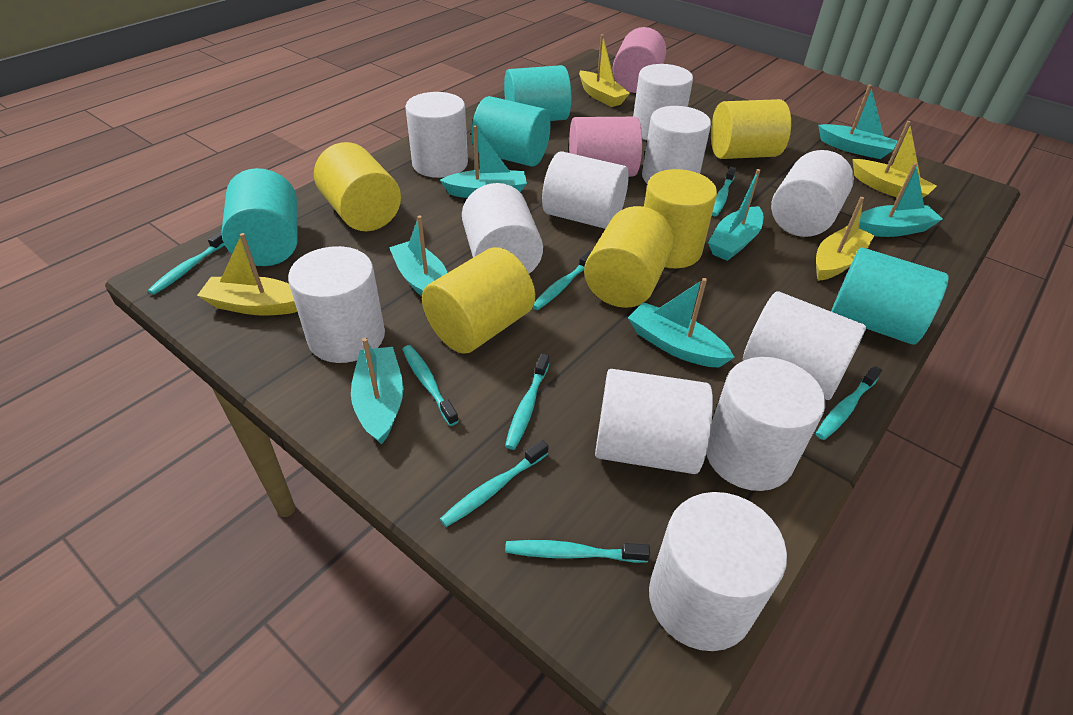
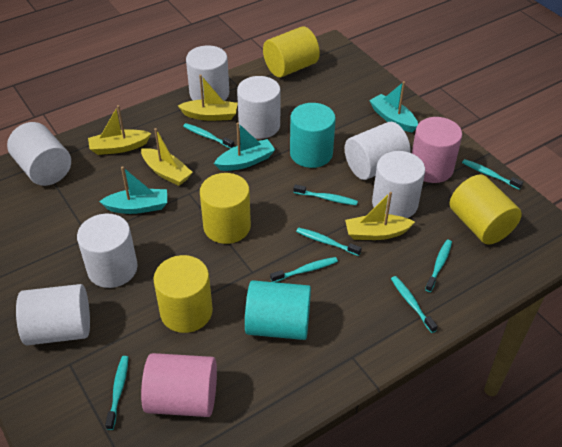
turquoise boat: [351,338,403,445] [389,216,447,296] [440,125,527,198] [628,278,735,368] [708,169,763,261] [818,84,898,159] [859,163,943,237] = 7 -> [99,166,167,214] [214,122,275,171] [369,81,418,132] = 3
turquoise cylinder: [222,168,298,266] [471,96,551,166] [504,65,571,121] [831,248,948,344] = 4 -> [245,280,311,340] [290,103,336,168] = 2
white cylinder: [288,246,385,363] [405,92,468,178] [462,183,543,274] [542,152,629,229] [595,369,713,474] [633,64,693,140] [642,106,711,184] [649,492,787,651] [706,357,825,491] [743,291,866,400] [771,150,854,237] = 11 -> [7,122,71,186] [16,284,90,345] [77,214,137,288] [186,45,229,101] [237,76,281,139] [345,122,411,180] [372,151,425,218] = 7
yellow cylinder: [314,142,401,231] [422,247,535,354] [584,206,675,308] [644,169,717,268] [711,99,791,159] = 5 -> [153,255,213,333] [200,173,251,244] [263,26,320,77] [450,175,522,245] = 4

